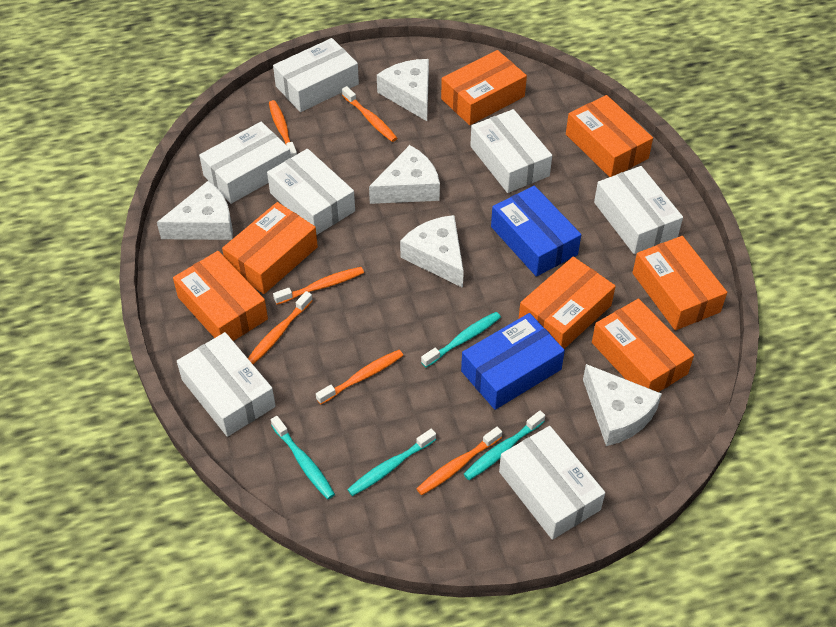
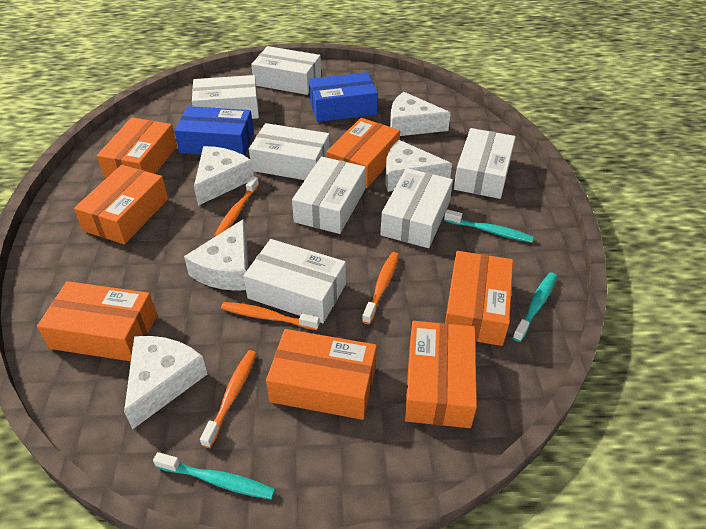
orange toothbrush: [248,291,313,364] [269,100,297,158] [273,267,364,305] [316,350,403,405] [342,86,397,142] [417,427,502,495] = 6 -> [200,350,257,448] [214,176,259,236] [221,302,320,330] [362,252,399,324] = 4
turquoise toothbrush: [271,416,335,499] [347,429,436,496] [421,312,501,367] [464,410,545,480] = 4 -> [153,452,275,499] [444,209,534,243] [513,272,557,342] = 3

